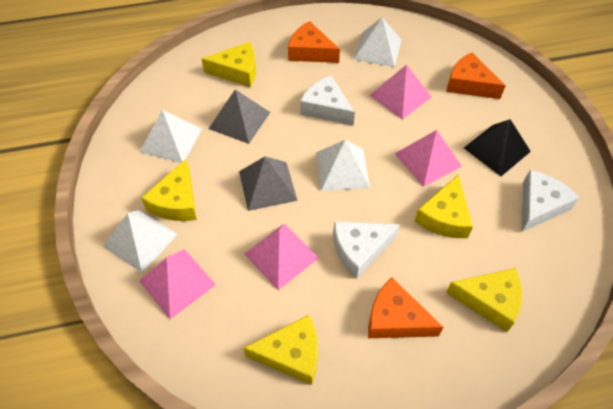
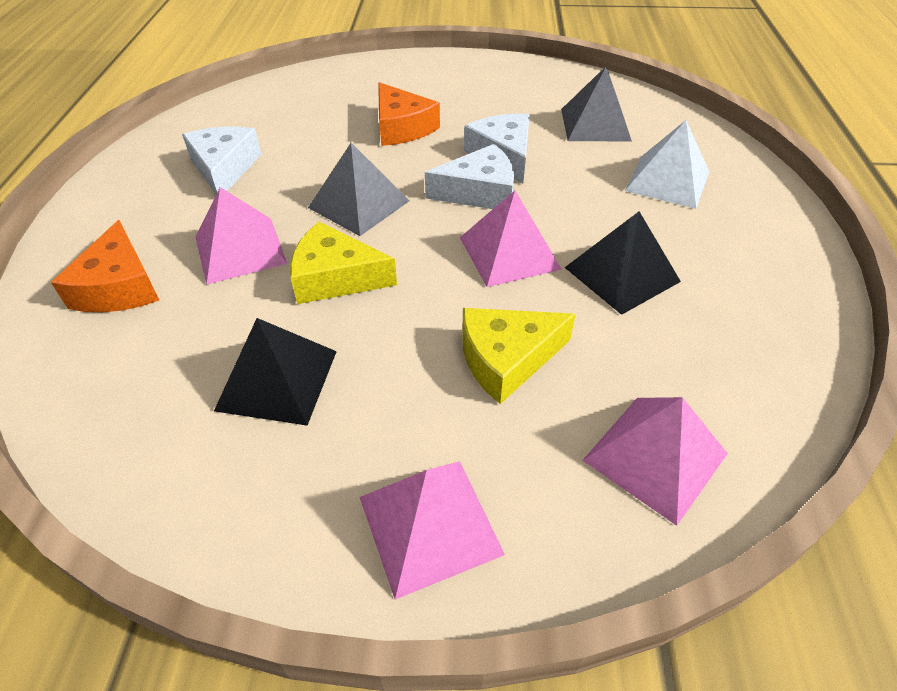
black pyramid: [464,119,531,176] = 1 -> [214,318,337,425] [564,211,681,315] = 2
orange cheese: [288,21,340,63] [368,277,443,338] [446,52,506,99] = 3 -> [51,220,159,312] [378,82,440,146] = 2
white pyramid: [103,210,178,273] [140,110,202,163] [316,140,370,191] [353,17,402,67] = 4 -> [625,120,709,209] = 1
yellow cheese: [141,159,197,221] [202,42,256,87] [243,315,318,385] [414,175,473,238] [446,268,522,332] = 5 -> [290,222,397,304] [462,308,576,404] = 2

